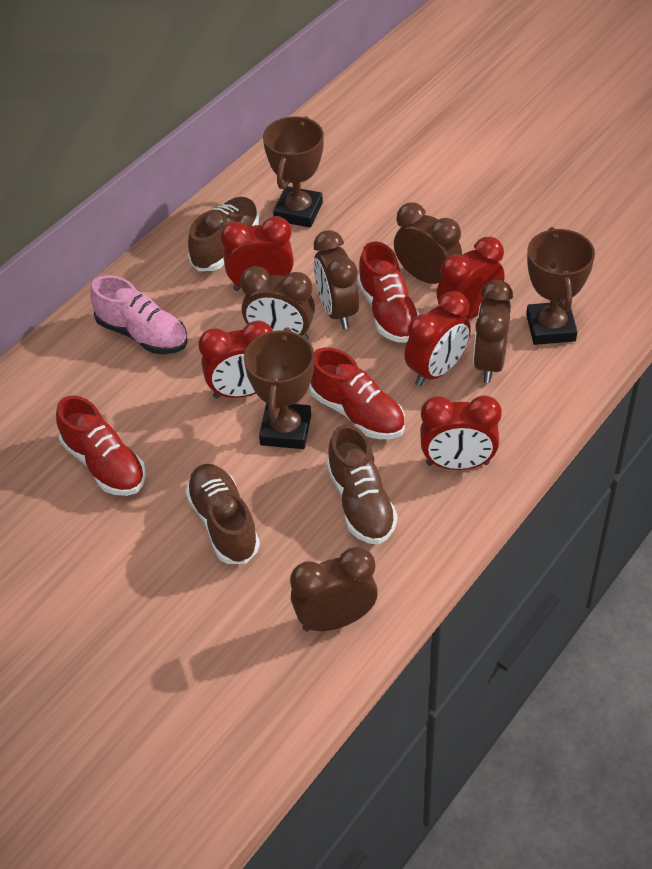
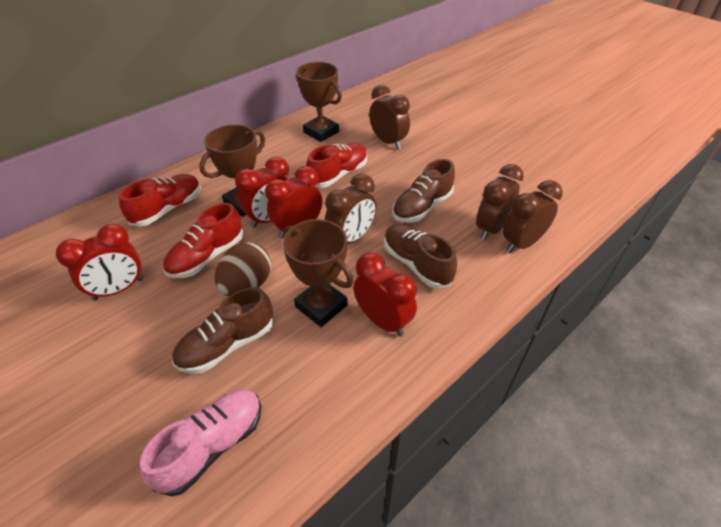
brown clock: [240,266,315,340] [290,547,378,632] [313,230,359,329] [394,203,462,284] [473,280,513,383] = 5 -> [325,174,376,244] [369,85,410,149] [476,164,524,240] [503,180,563,253] = 4
brown egg: none = 0 -> [215,242,271,296] = 1
red clock: [199,320,273,398] [221,216,294,291] [404,291,471,386] [420,396,502,470] [437,237,505,320] = 5 -> [56,224,143,300] [235,157,289,228] [265,166,322,239] [353,253,417,337] = 4

